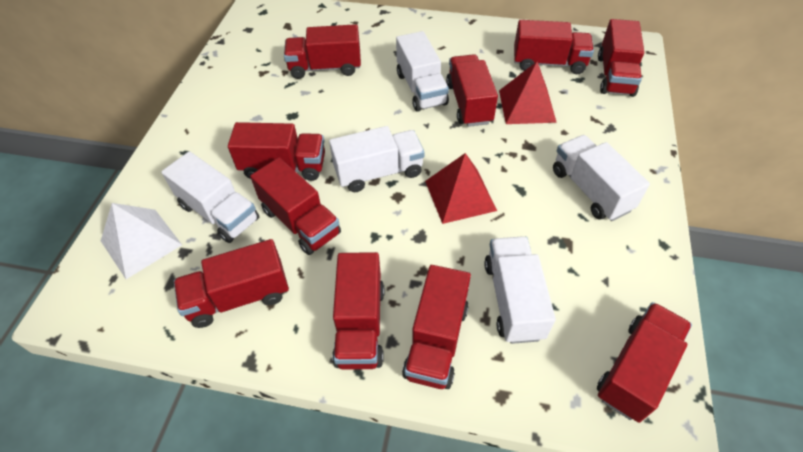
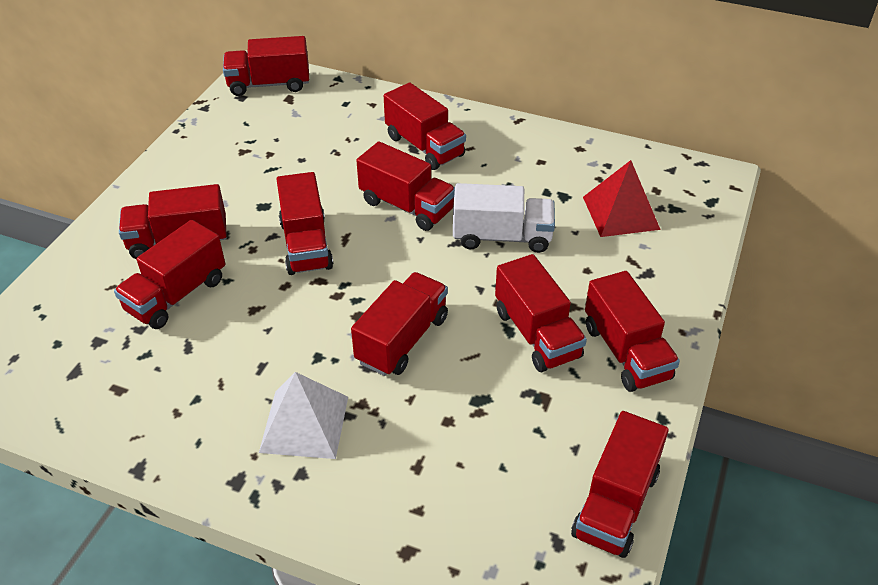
red pyramid: [425,153,497,224] [499,62,557,124] = 2 -> [583,160,661,237] = 1
white truck: [161,151,259,243] [329,126,425,192] [396,31,449,112] [484,236,556,344] [553,135,650,221] = 5 -> [453,183,555,253] = 1

